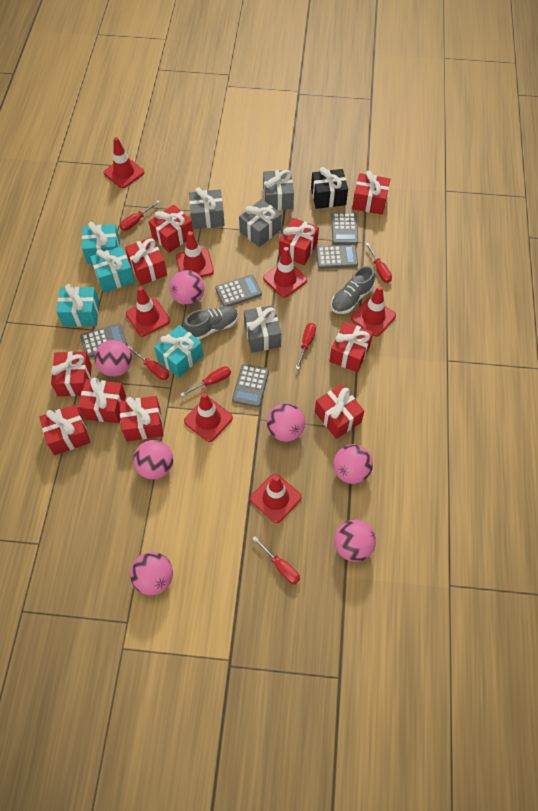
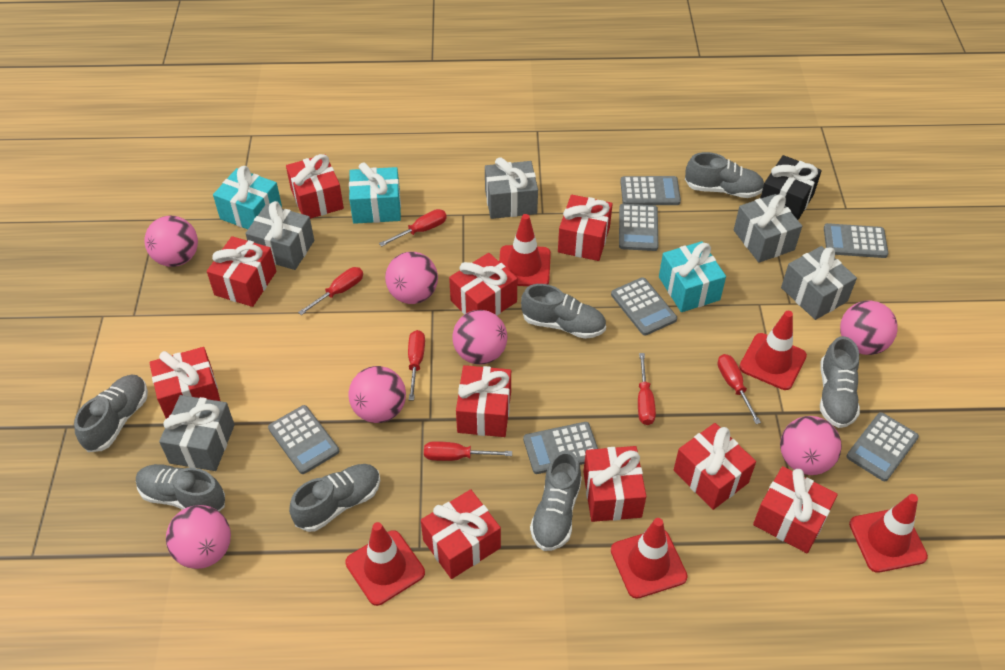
grey calculator: [80,323,128,358] [215,275,262,306] [232,364,269,407] [316,245,358,269] [331,213,358,245] = 5 -> [268,405,339,474] [523,422,598,474] [611,277,677,336] [619,204,658,251] [620,176,681,205] [824,223,888,258] [846,412,919,481] = 7
grey gift: [189,187,225,229] [239,199,282,247] [244,305,281,353] [263,170,294,211] = 4 -> [159,395,235,471] [245,201,314,270] [485,157,538,219] [734,194,802,263] [781,246,857,320] = 5
grey shoe: [183,306,238,340] [331,266,375,314] = 2 -> [74,375,148,452] [136,464,225,511] [289,464,380,532] [521,284,606,339] [530,450,582,551] [685,152,764,198] [820,336,860,428] = 7
red traffic cone: [104,137,144,188] [126,286,170,337] [176,231,214,277] [184,393,233,442] [250,474,302,523] [263,247,307,298] [351,286,396,336] = 7 -> [345,522,425,606] [499,214,551,286] [611,518,688,599] [739,311,807,390] [849,494,928,573] = 5
turquoise gift: [57,284,99,327] [82,222,120,264] [90,246,135,293] [154,325,203,378] = 4 -> [213,166,282,229] [349,162,401,224] [659,241,726,312] = 3

